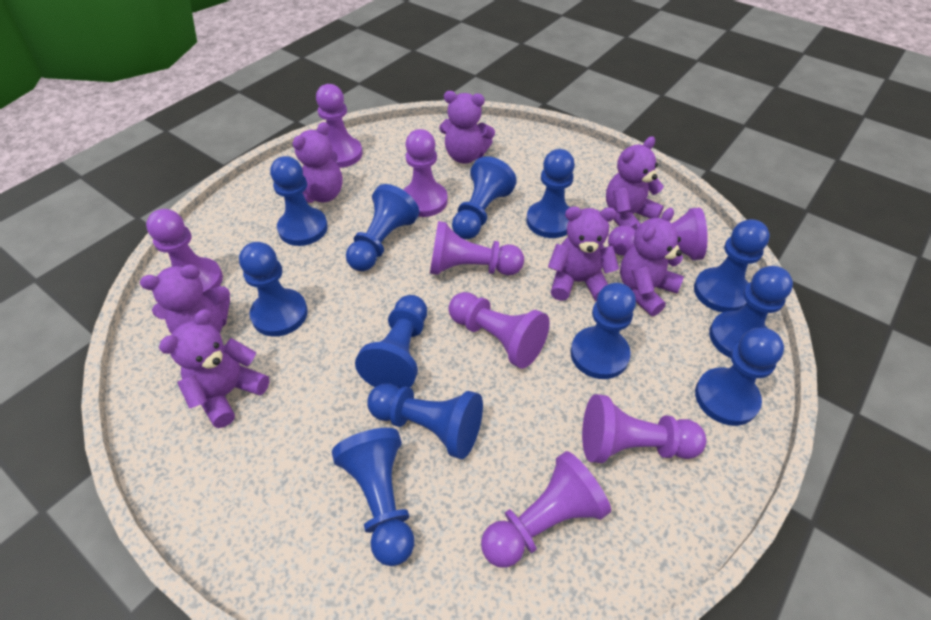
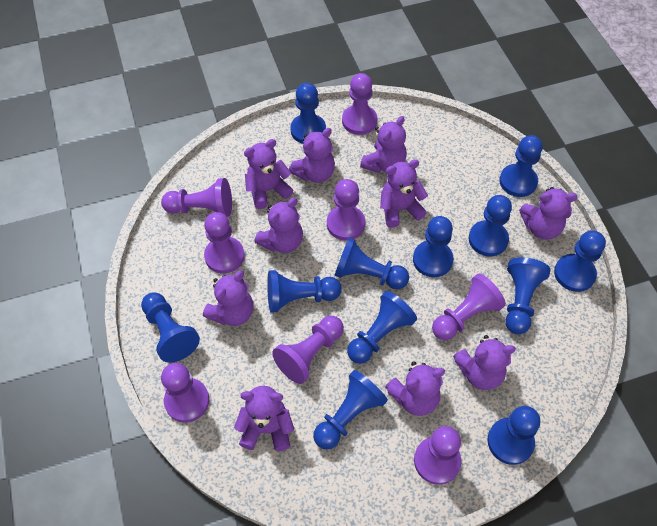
purple teddy bear: [140,264,230,334] [159,309,269,428] [292,122,343,203] [439,91,495,164] [548,206,619,301] [606,136,664,229] [620,208,684,316] = 7 -> [203,270,253,326] [234,386,294,451] [244,139,293,209] [254,198,303,253] [289,128,335,183] [360,116,407,173] [380,159,428,228] [385,361,445,416] [453,335,516,390] [519,187,577,240] = 10

